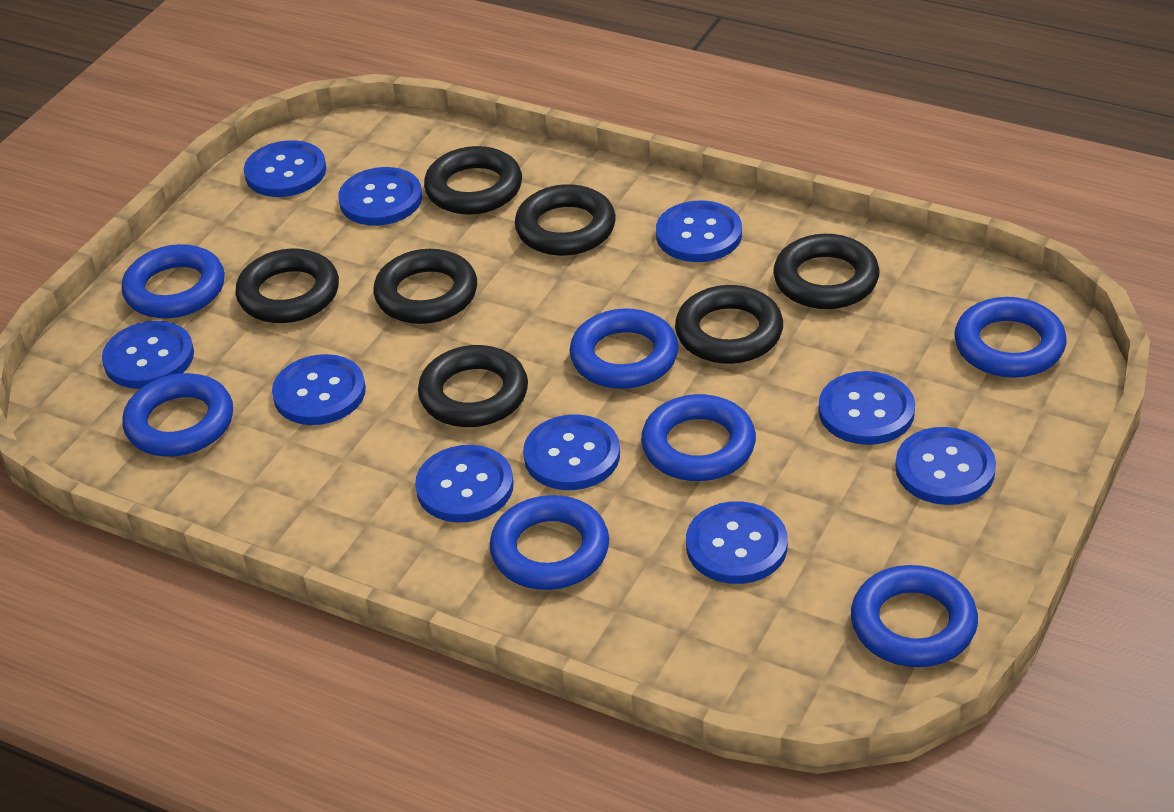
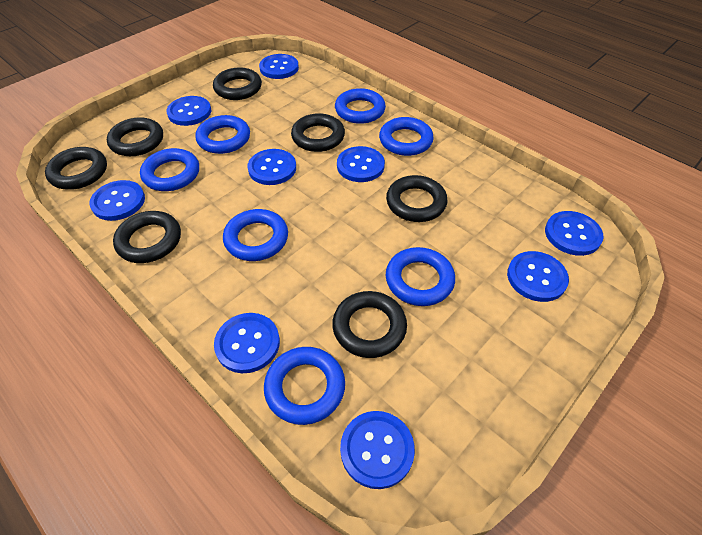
blue button: [102,321,194,389] [244,140,326,197] [272,354,366,425] [338,167,422,226] [415,445,514,522] [523,415,620,490] [656,200,742,262] [686,501,788,584] [819,371,915,445] [895,427,996,505] = 10 -> [90,180,145,221] [166,96,211,126] [214,313,280,373] [247,149,296,185] [259,54,299,79] [337,146,385,182] [340,411,415,489] [507,251,569,302] [545,211,604,256] = 9

